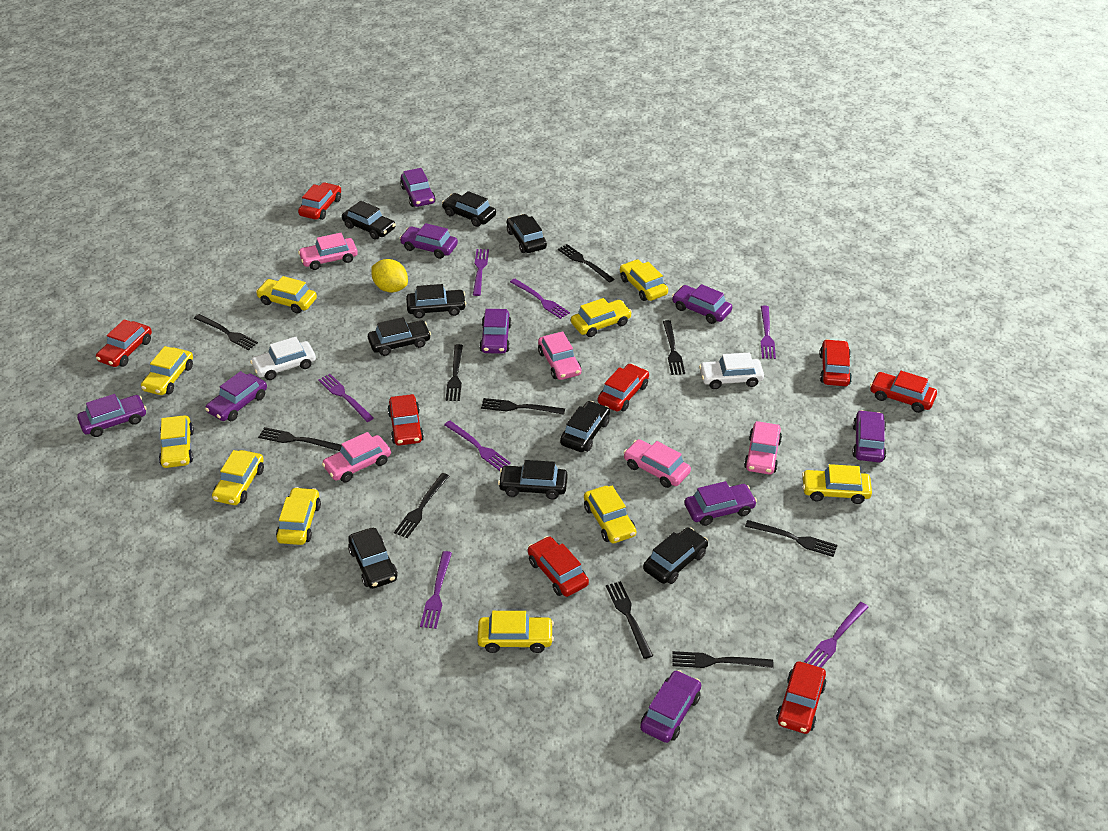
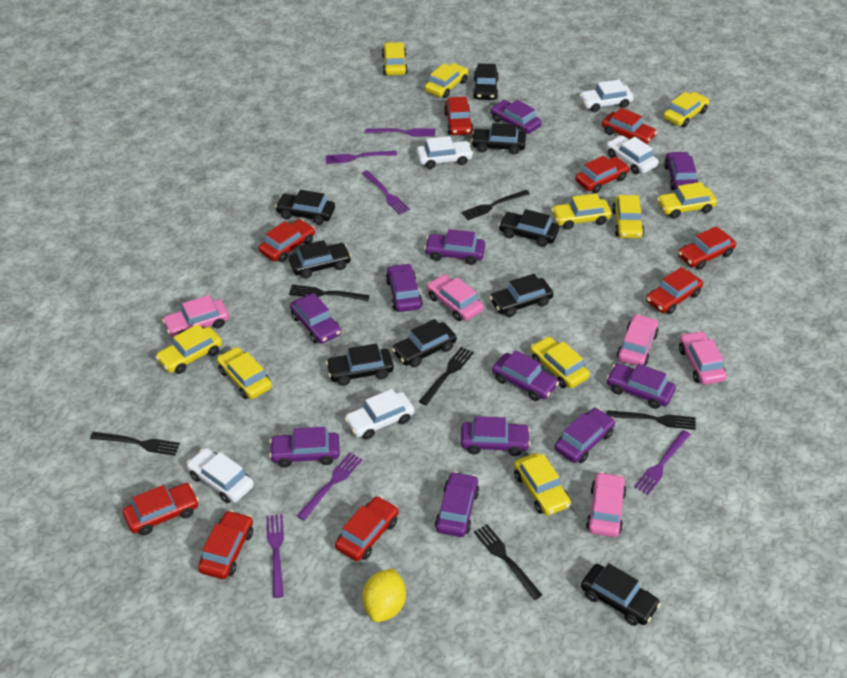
black fork: [194,314,258,350] [258,427,342,451] [394,473,449,538] [446,344,463,401] [481,398,565,415] [558,244,614,283] [606,581,653,659] [663,320,685,375] [672,651,774,668] [745,520,838,557] = 10 -> [90,432,180,456] [289,285,370,301] [419,347,474,405] [461,190,530,220] [474,524,542,600] [607,410,696,430] = 6
purple car: [77,394,146,437] [205,371,267,421] [400,168,436,207] [400,223,458,259] [479,309,512,354] [640,670,701,743] [672,284,732,324] [685,481,757,526] [852,410,886,463] = 9 -> [269,427,340,468] [290,293,341,344] [386,263,423,312] [424,229,485,265] [435,472,479,537] [461,416,530,456] [491,100,542,134] [492,350,559,401] [554,408,615,463] [606,363,676,409] [664,152,698,191] = 11
purple fork: [318,374,374,422] [420,551,452,629] [444,421,511,471] [473,249,489,296] [510,279,570,319] [761,305,776,359] [804,602,868,668] = 7 -> [266,514,284,598] [297,453,362,521] [325,151,397,164] [362,170,410,215] [365,128,435,137] [634,430,691,495] = 6
red car: [96,319,152,367] [298,182,341,220] [387,394,424,446] [528,536,589,597] [598,364,649,412] [776,661,827,734] [819,339,852,386] [870,371,937,413] = 8 -> [123,483,199,535] [198,510,253,579] [259,219,315,262] [335,496,399,561] [444,97,474,135] [575,156,630,193] [602,108,657,144] [646,267,703,314] [678,226,736,270] = 9
white car: [250,337,316,380] [699,353,764,389] = 2 -> [187,448,254,503] [344,389,414,439] [416,136,473,169] [579,80,634,112] [606,135,658,174] = 5

